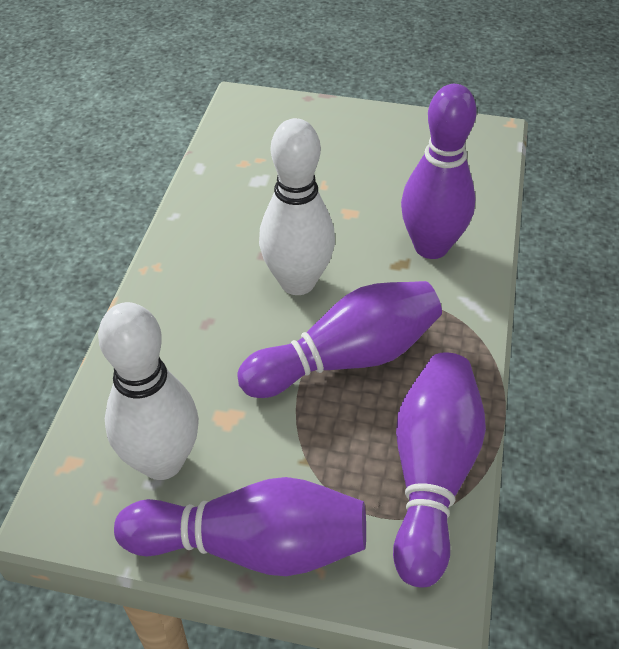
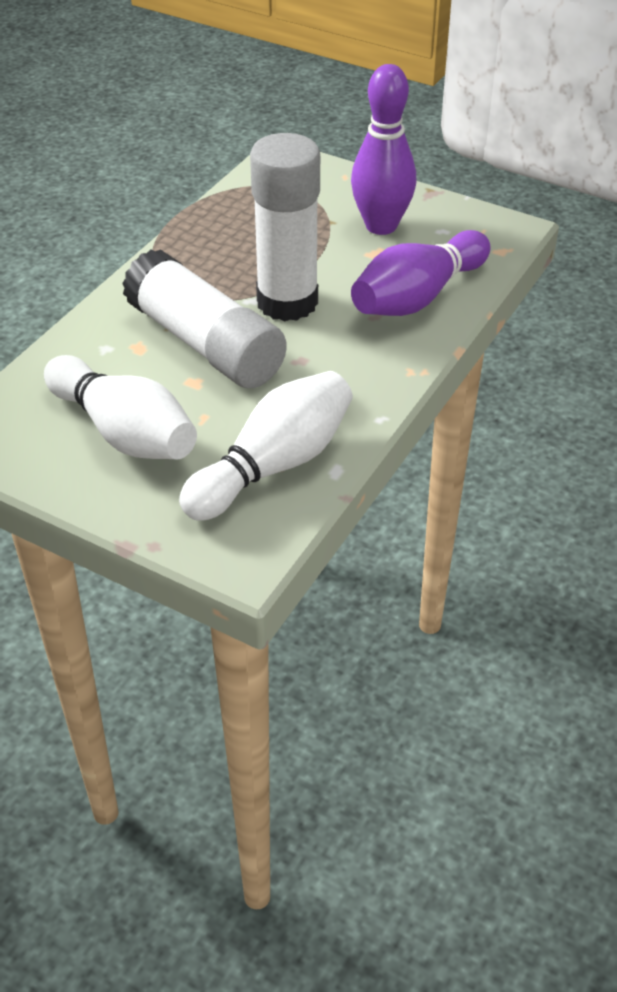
purple bowling pin: [114,477,366,576] [237,281,442,398] [393,352,486,587] [401,84,477,259] = 4 -> [351,64,416,235] [351,230,490,316] = 2
white glue stick: none = 0 -> [122,249,287,388] [250,133,320,321] = 2

